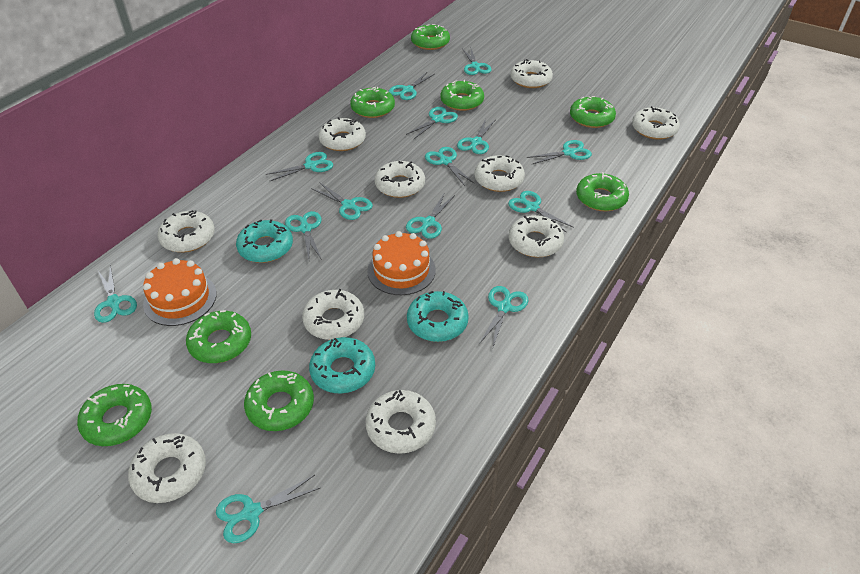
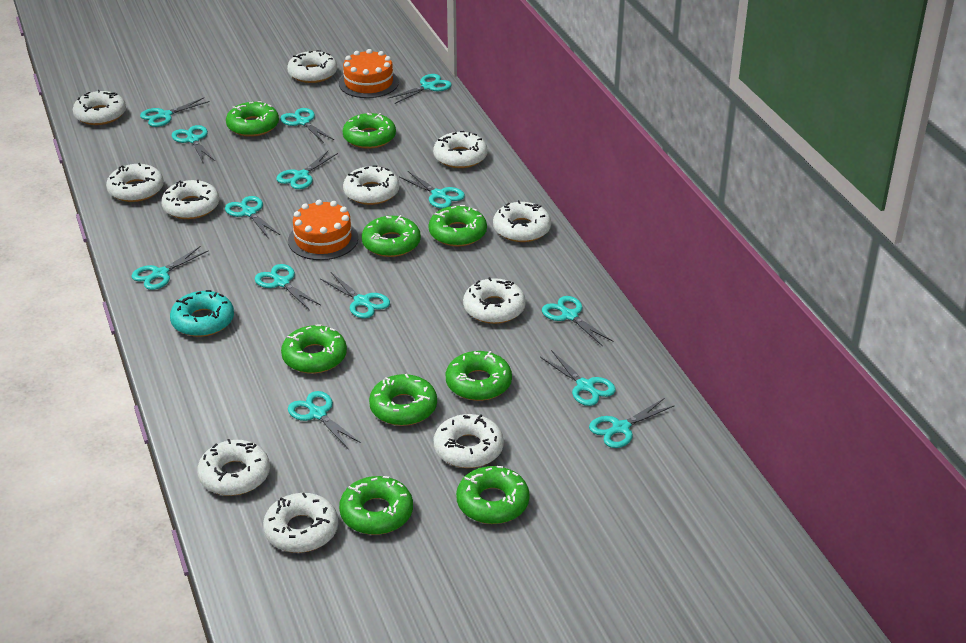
green donut: [77,384,152,446] [186,310,251,363] [244,370,314,431] [350,87,395,118] [411,24,450,50] [441,80,484,111] [570,96,616,128] [576,172,629,211] = 8 -> [226,101,279,137] [281,325,347,374] [339,476,413,535] [343,113,396,149] [362,215,421,257] [369,374,437,426] [429,205,487,247] [446,351,512,401] [456,466,530,524] = 9
turquoise donut: [236,219,293,263] [309,337,375,393] [407,291,469,342] = 3 -> [170,290,234,337] = 1
white donut: [128,433,206,503] [158,210,215,252] [302,289,364,340] [318,117,366,151] [366,390,436,454] [375,161,425,198] [474,155,525,192] [508,215,564,257] [510,59,553,88] [632,106,680,140] = 10 -> [73,90,126,125] [106,163,164,202] [161,180,219,219] [197,439,270,496] [263,493,338,553] [287,50,337,83] [343,165,399,205] [433,131,487,168] [434,414,504,468] [463,277,526,324] [493,200,551,242] = 11

